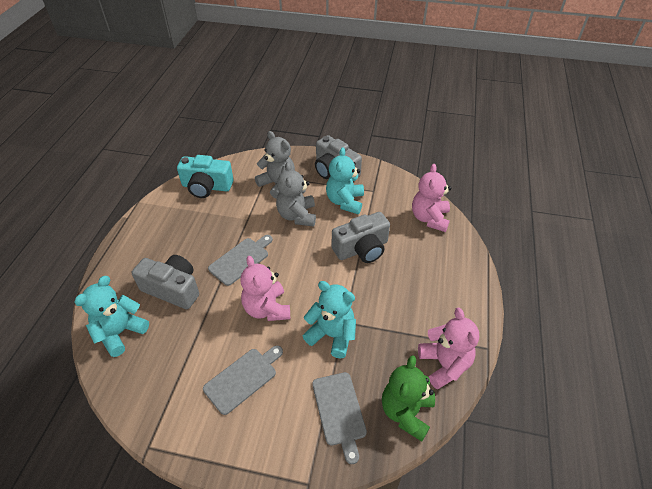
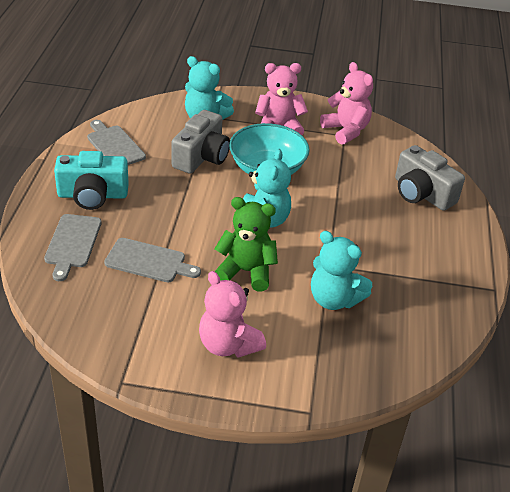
grey camera: [132,255,199,309] [315,135,362,179] [332,212,390,263] = 3 -> [171,110,230,174] [395,145,465,211] = 2
grey teddy bear: [255,131,295,199] [276,162,316,227] = 2 -> none = 0
turquoise bowl: none = 0 -> [229,123,310,175] = 1

